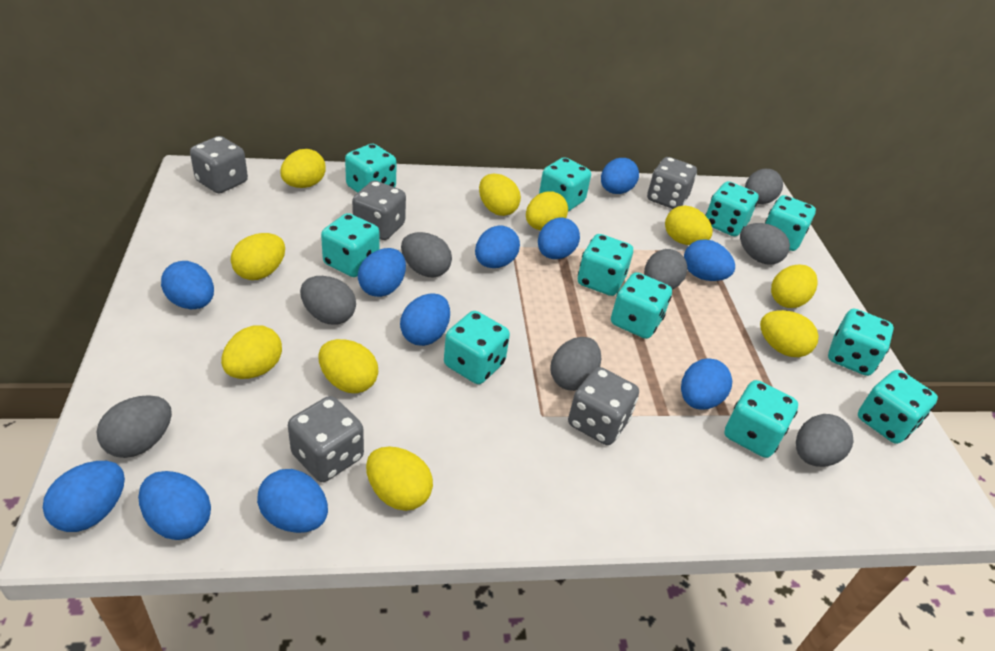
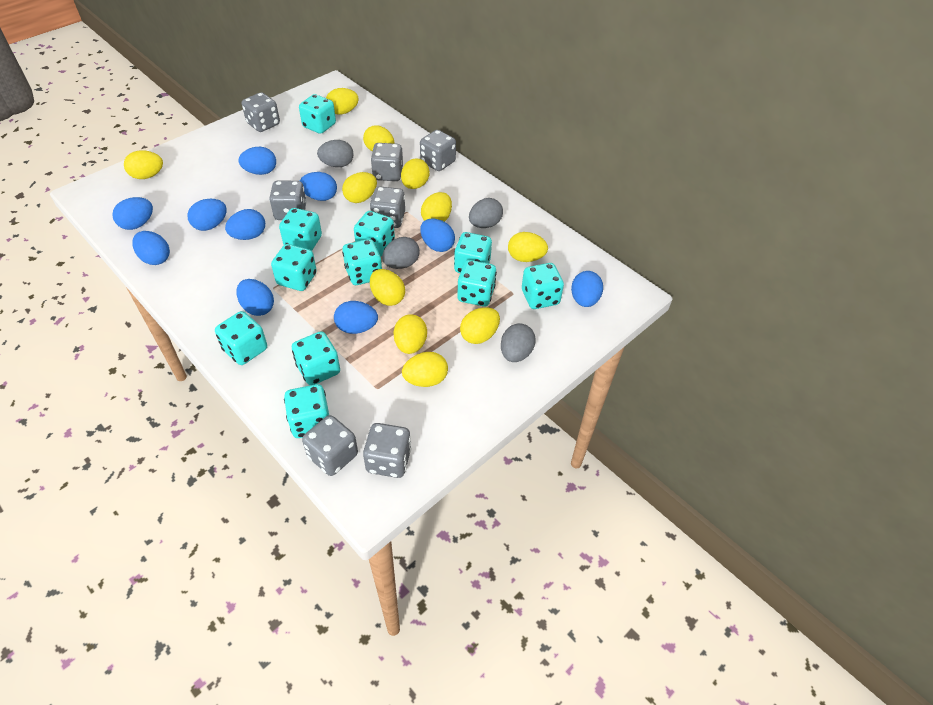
blue egg: [43,461,125,532] [138,471,211,540] [161,261,214,309] [257,469,328,533] [358,248,406,297] [400,293,450,346] [475,226,520,268] [538,218,580,259] [601,158,639,194] [681,358,732,410] [684,239,735,281] = 11 -> [112,197,153,230] [132,231,170,265] [187,199,227,231] [225,209,265,240] [236,279,274,316] [238,147,276,175] [300,172,337,201] [334,301,378,334] [420,218,455,252] [571,271,603,307] = 10
grey dice: [190,136,248,193] [288,396,364,482] [352,181,406,240] [568,367,639,445] [647,157,697,209] = 5 -> [242,92,280,132] [269,181,307,220] [302,415,358,476] [363,423,411,478] [370,186,405,228] [371,143,403,181] [420,130,456,171] = 7
grey egg: [97,395,172,458] [300,276,356,325] [401,232,452,277] [550,337,601,391] [644,249,688,290] [740,223,790,265] [745,169,783,204] [796,414,854,467] = 8 -> [317,140,354,167] [382,237,420,269] [469,198,503,228] [501,323,536,362] = 4
yellow egg: [221,325,282,379] [231,233,285,280] [280,149,326,188] [318,339,378,393] [366,446,433,511] [479,173,521,216] [526,191,568,230] [665,206,713,245] [760,310,819,357] [771,264,818,308] = 10 -> [124,150,163,179] [326,88,359,114] [342,172,377,203] [363,125,395,151] [370,269,405,306] [394,314,427,354] [401,159,430,189] [402,352,448,387] [421,192,452,222] [460,307,500,344] [508,232,548,262] = 11

